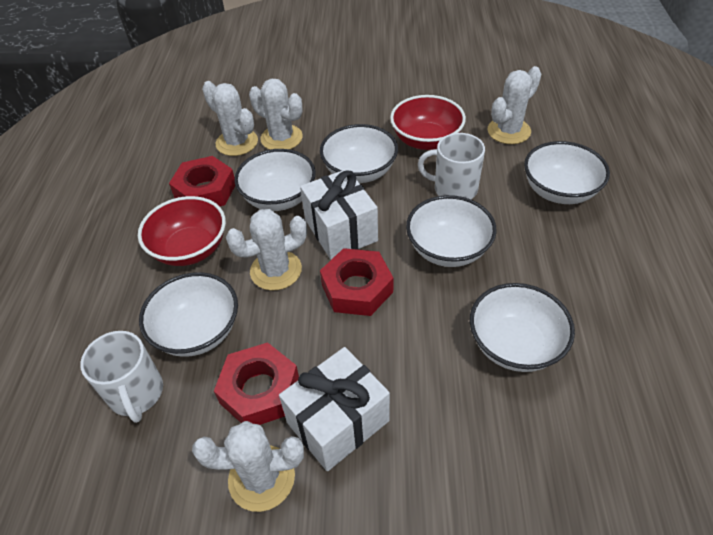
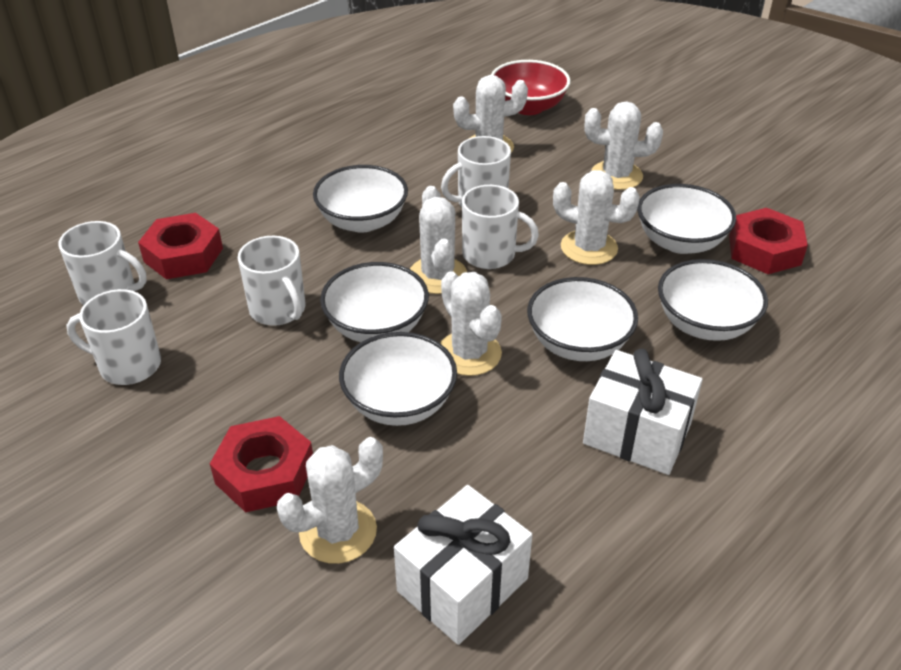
red bowl: [138,196,226,266] [390,95,466,150] = 2 -> [491,60,570,115] = 1
white cactus: [192,421,304,512] [202,81,258,156] [226,209,307,291] [249,79,303,150] [488,66,541,144] = 5 -> [277,437,383,564] [410,186,467,294] [440,271,502,376] [453,75,528,153] [553,170,640,265] [585,101,663,190] = 6
white mug: [80,331,163,423] [418,133,485,199] = 2 -> [59,221,147,305] [66,289,161,385] [238,236,306,326] [441,136,511,207] [462,185,539,269] = 5

